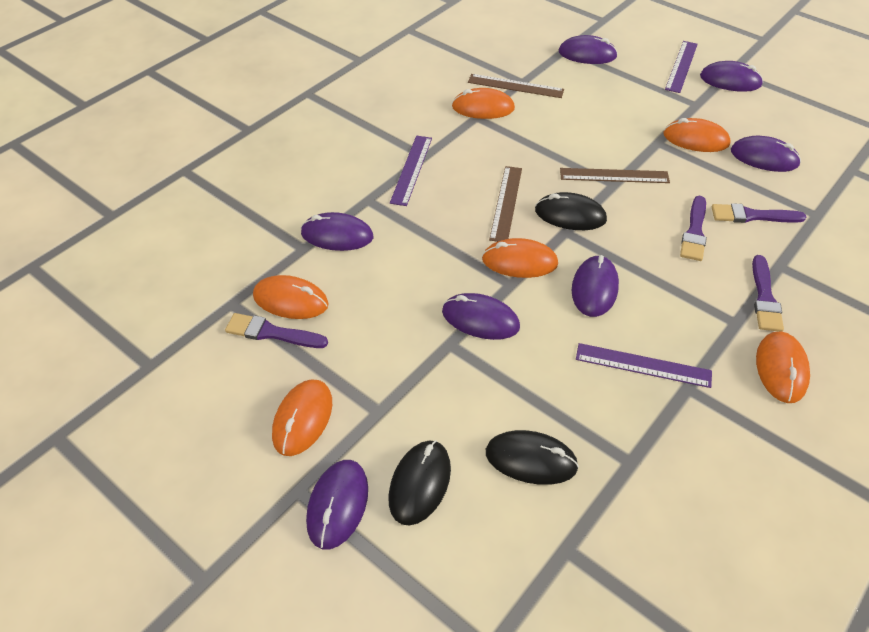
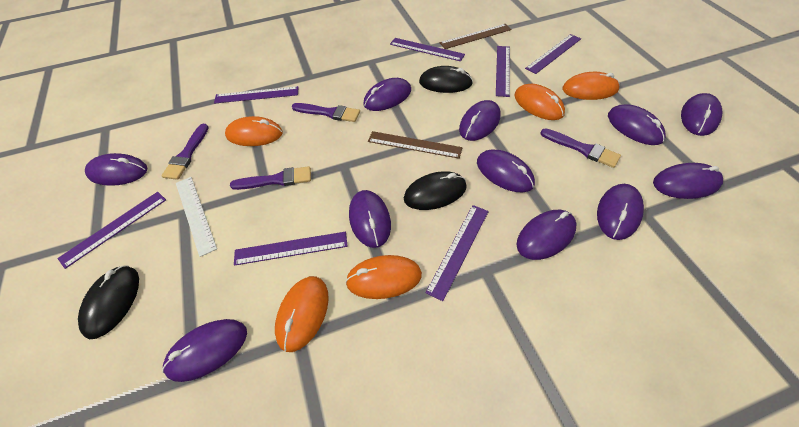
brown ruler: [468,74,564,98] [489,166,522,242] [560,168,670,183] = 3 -> [368,131,463,159] [440,24,512,49] = 2
orange mouse: [253,275,329,319] [272,380,332,456] [452,88,515,119] [482,238,558,278] [663,118,731,152] [756,331,810,403] = 6 -> [225,116,283,146] [275,276,329,352] [345,255,422,299] [514,84,565,120] [562,72,620,100] = 5
purple mouse: [301,212,373,251] [306,460,368,549] [442,293,520,340] [559,35,618,64] [572,255,619,317] [700,61,763,92] [731,136,801,172] = 7 -> [85,153,147,186] [162,319,247,382] [349,190,391,248] [364,78,411,111] [459,100,501,141] [477,149,535,192] [516,210,576,260] [597,184,644,240] [608,104,666,145] [653,163,723,199] [681,93,722,136] = 11
purple ruler: [390,136,432,206] [576,343,712,388] [665,41,698,93] = 3 -> [57,192,166,269] [214,86,299,104] [234,232,348,266] [390,38,465,61] [425,205,489,301] [496,46,510,97] [525,34,581,74] = 7
white ruler: none = 0 -> [176,177,217,257] = 1

